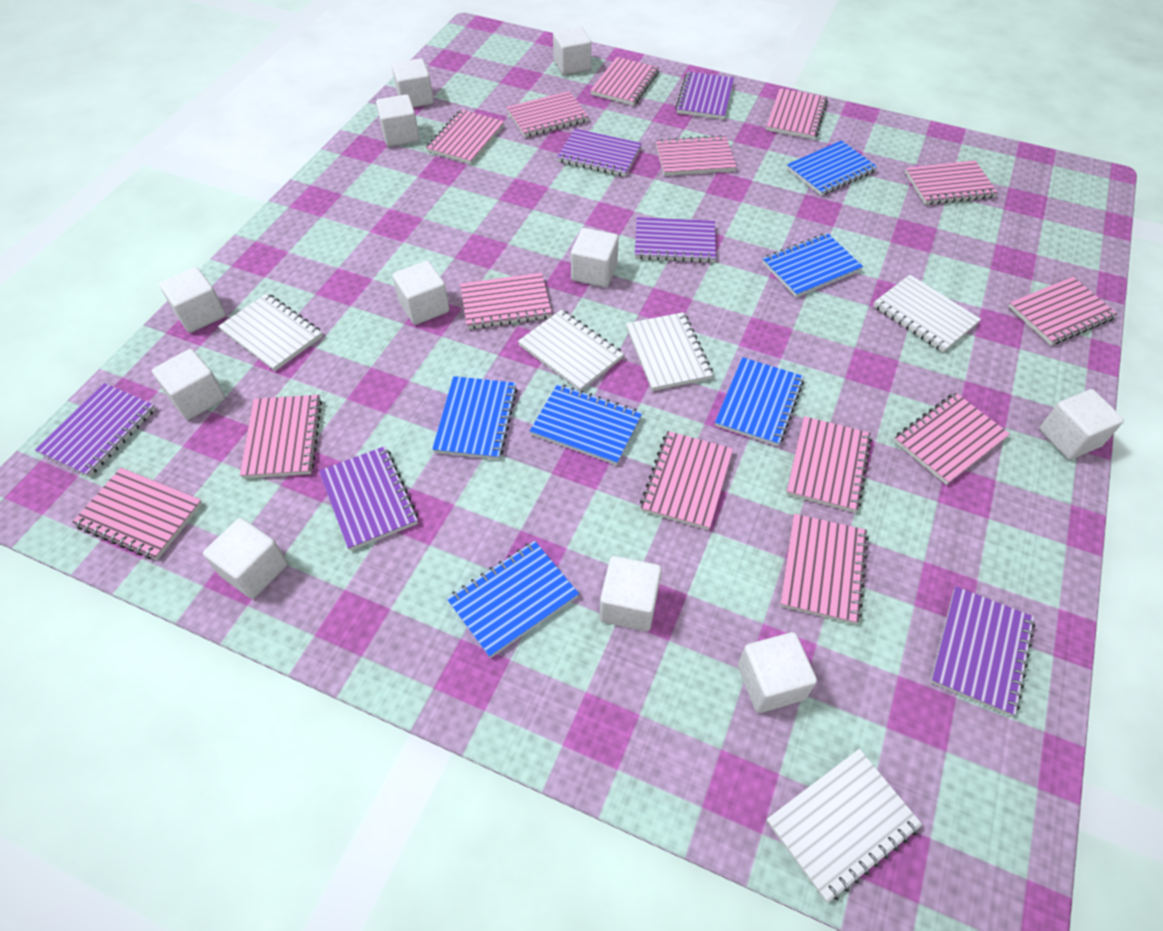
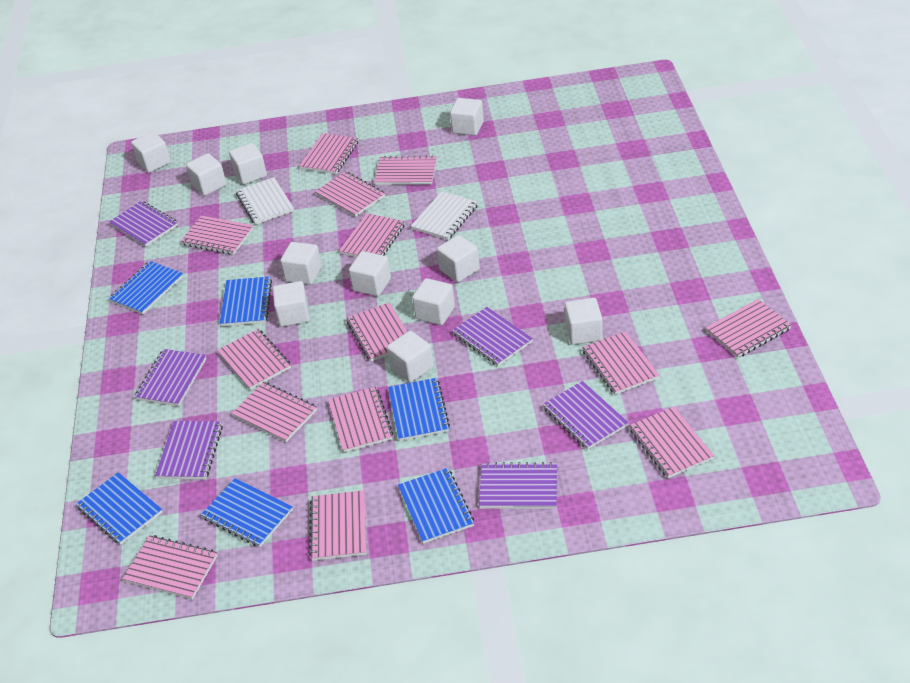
white notebook: [218,293,323,371] [518,309,624,391] [626,312,713,391] [767,749,922,903] [873,275,981,352] = 5 -> [236,177,294,225] [411,191,478,240] = 2

